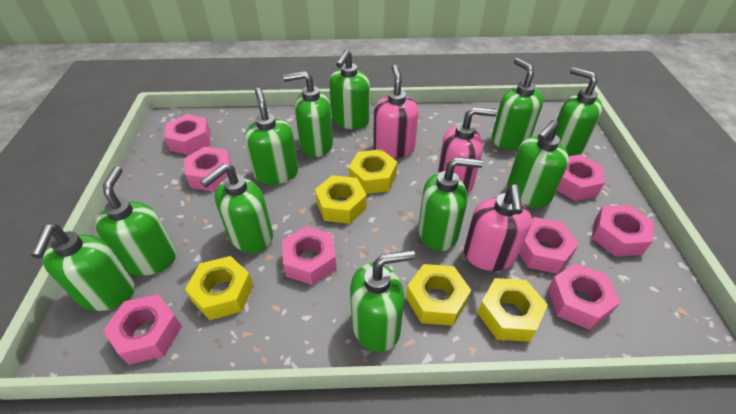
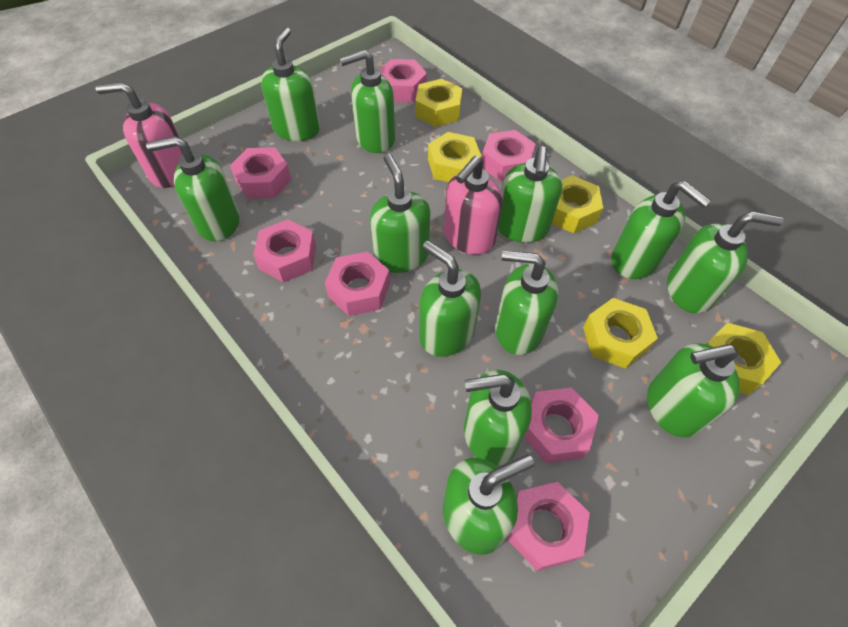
green soap dispenser: [31,224,135,311] [95,166,176,276] [200,164,273,253] [245,88,298,185] [283,71,333,157] [329,50,370,129] [350,250,415,352] [418,157,483,251] [492,58,543,150] [507,120,569,207] [556,67,602,156] = 11 -> [146,136,240,241] [261,27,320,141] [340,50,395,153] [370,154,430,273] [419,241,481,357] [443,454,534,555] [464,370,532,466] [495,250,558,355] [498,146,562,243] [611,181,711,279] [647,343,740,438] [667,211,783,313] = 12
pink nut: [103,294,182,365] [164,114,211,155] [184,147,231,192] [282,226,337,285] [519,217,579,274] [547,263,621,330] [557,154,605,201] [592,205,654,257] = 8 -> [230,147,291,199] [253,219,316,283] [325,251,390,316] [380,59,427,103] [482,130,536,182] [506,482,590,571] [524,388,599,463] = 7
pink soap dispenser: [373,65,419,158] [438,107,497,194] [464,184,532,271] = 3 -> [95,82,183,188] [444,156,503,255] = 2

